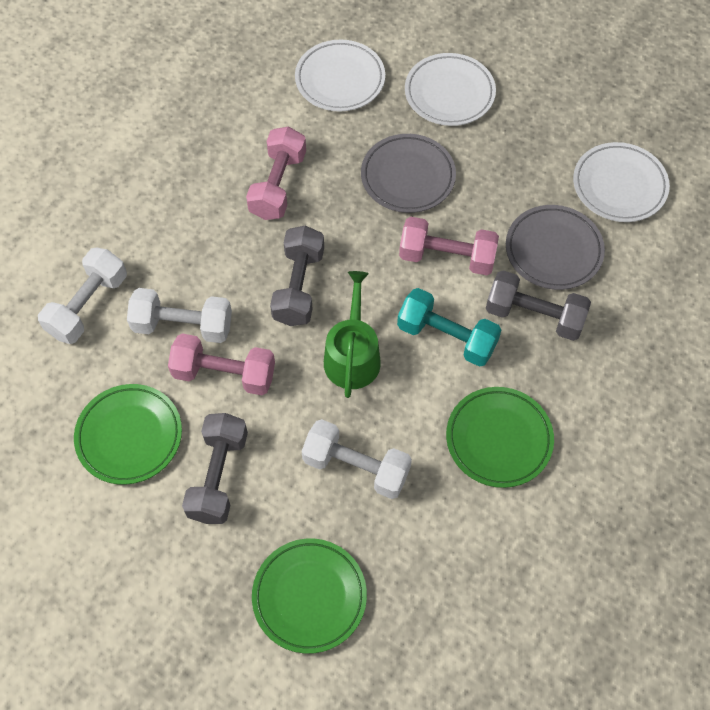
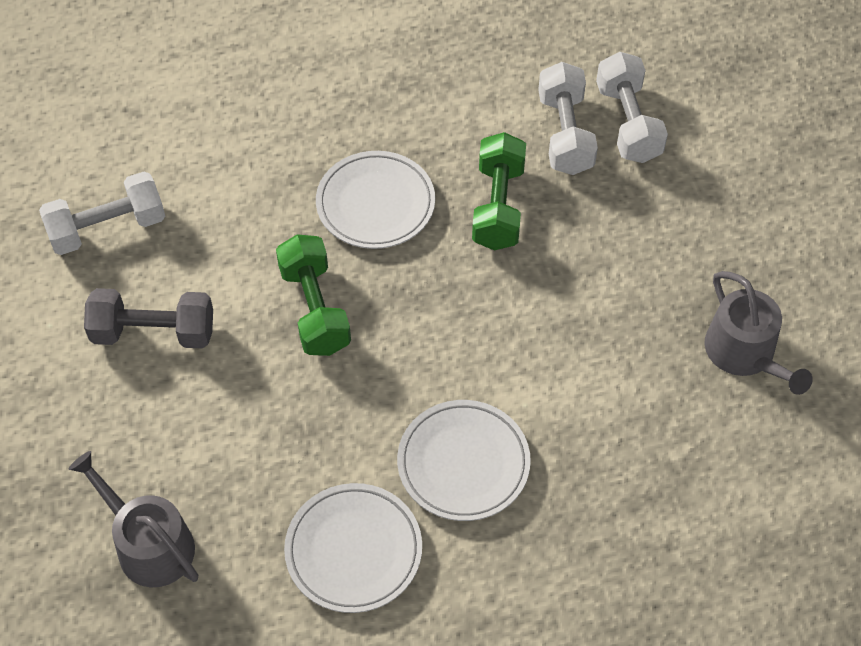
green dumbbell: none = 0 -> [276,234,351,356] [472,132,526,250] = 2
green plate: [74,384,182,485] [252,539,367,654] [446,387,554,488] = 3 -> none = 0
green watering can: [324,271,381,398] = 1 -> none = 0
grey dumbbell: [182,413,248,524] [270,226,324,326] [486,270,591,341] = 3 -> [84,288,213,349] = 1
grey plate: [361,134,456,213] [506,205,605,290] = 2 -> none = 0
grey watering can: none = 0 -> [69,451,198,587] [705,271,813,395] = 2
pink dumbbell: [168,333,275,395] [246,126,306,220] [399,217,499,275] = 3 -> none = 0
turquoise dumbbell: [397,288,501,367] = 1 -> none = 0

